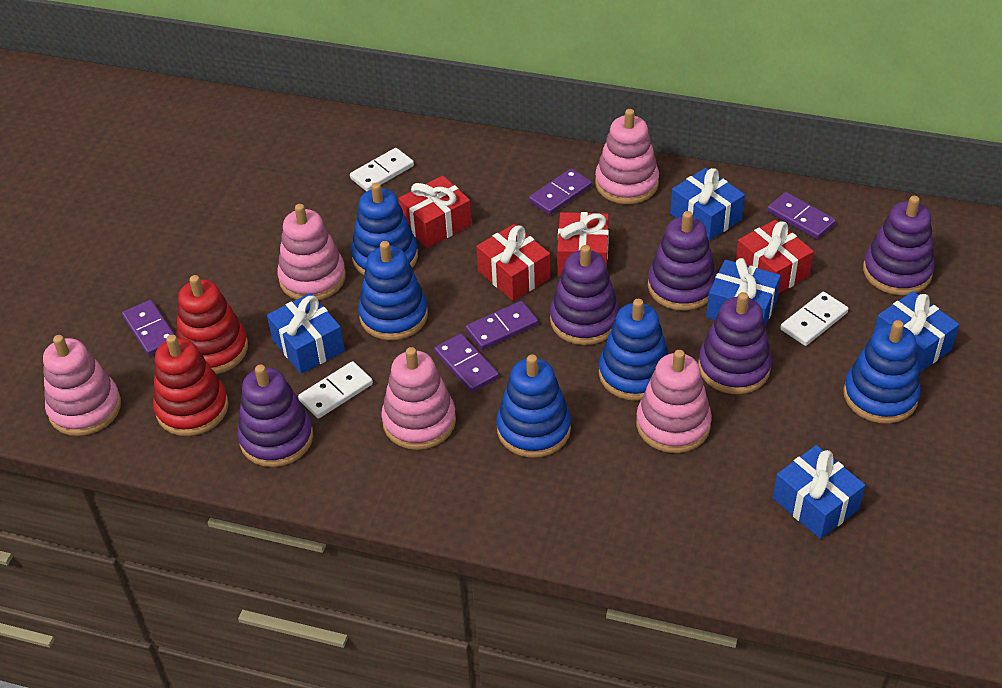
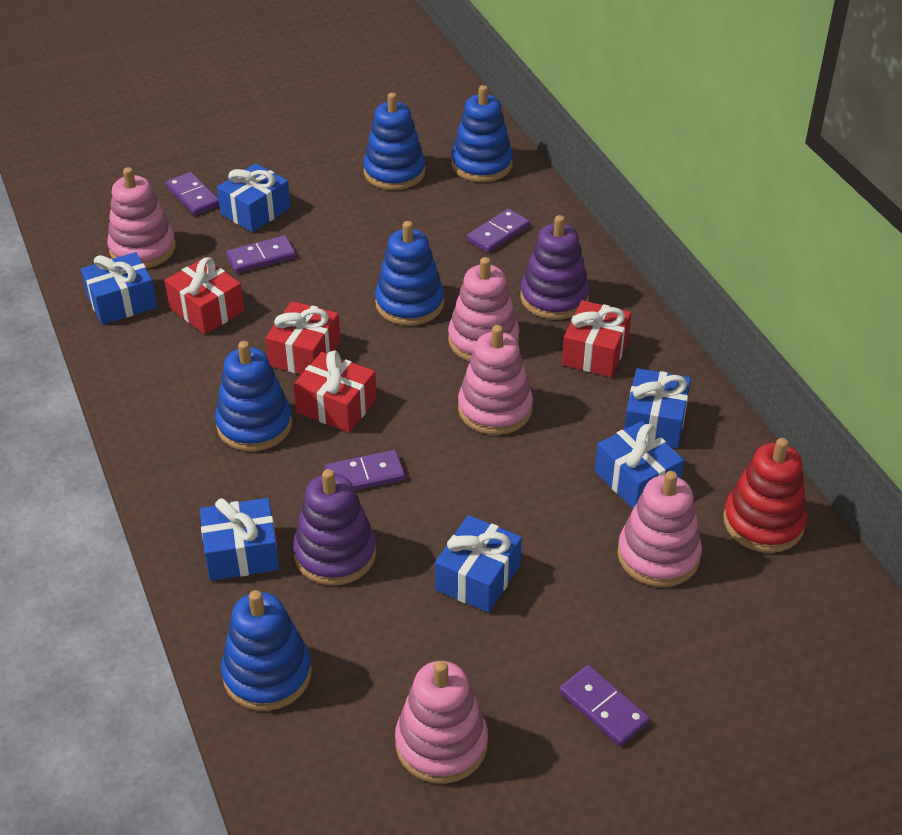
blue gift: [267,293,345,374] [670,168,745,241] [706,258,781,326] [773,445,865,539] [874,291,959,373] = 5 -> [81,252,157,325] [200,498,279,581] [217,163,291,232] [435,515,522,613] [595,421,684,509] [624,368,691,448] = 6
purple stacking toy: [237,364,313,467] [550,245,620,345] [648,211,717,311] [698,292,772,394] [863,196,935,295] = 5 -> [293,469,376,586] [520,215,590,320] = 2
red stacking toy: [153,335,229,436] [176,275,248,374] = 2 -> [723,438,807,553] = 1
white domino: [298,361,373,419] [350,148,414,192] [780,292,848,346] = 3 -> none = 0

